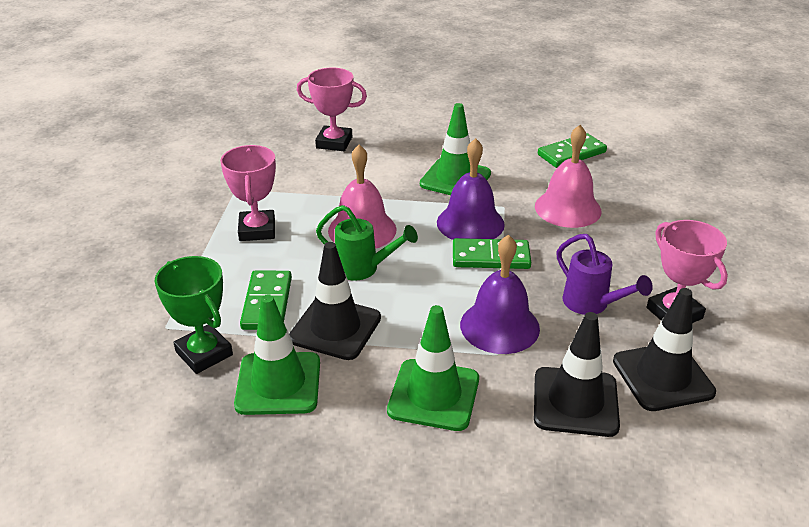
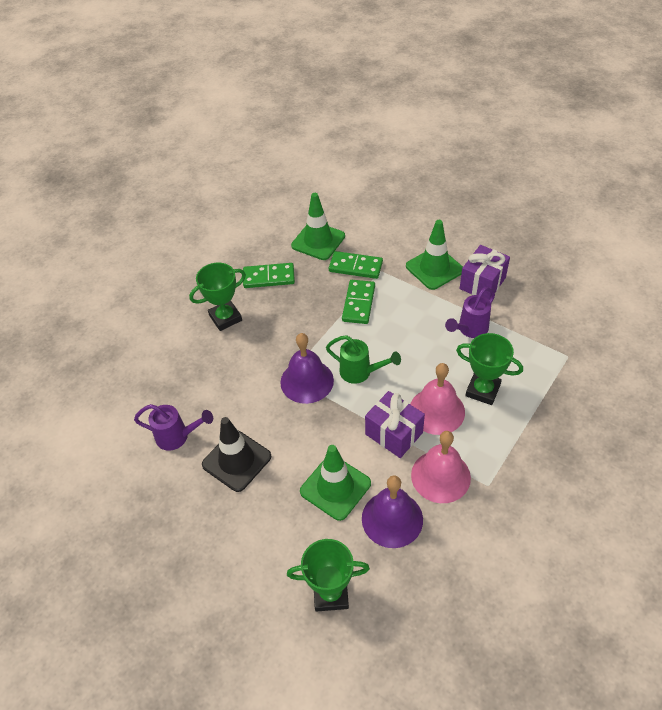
black traffic cone: [289,242,381,360] [534,312,620,437] [613,288,716,411] = 3 -> [202,417,271,492] = 1
green trophy: [154,256,233,374] = 1 -> [189,263,246,331] [287,539,370,612] [456,333,523,405] = 3
pink trophy: [220,145,276,241] [297,67,367,151] [647,220,728,323] = 3 -> none = 0
purple gift: none = 0 -> [365,391,425,458] [459,245,510,300] = 2
purple watering can: [556,234,653,315] = 1 -> [134,404,213,451] [445,287,495,338] = 2

